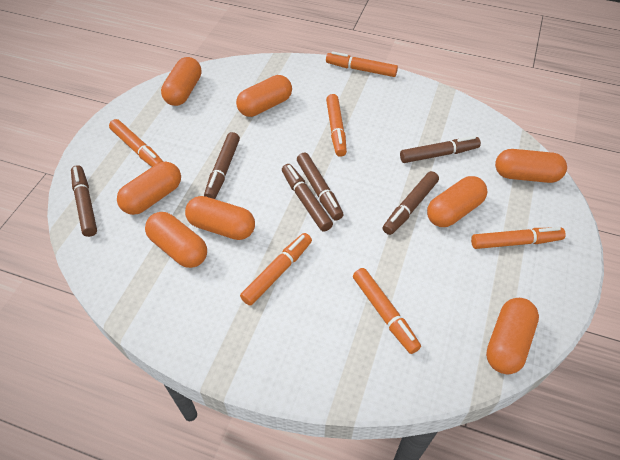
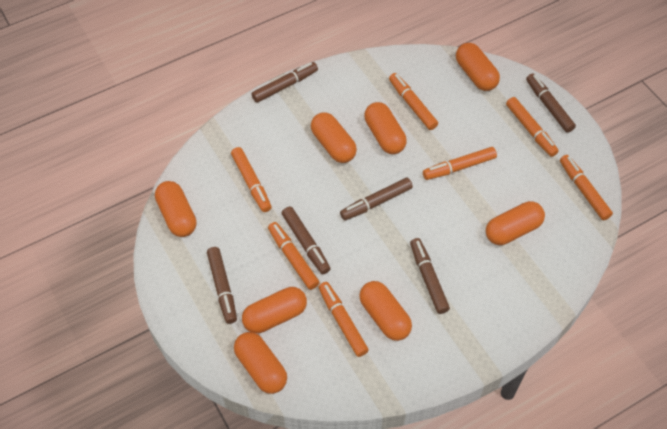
orange marker: [109,119,164,167] [240,233,312,306] [326,51,398,77] [326,94,347,157] [353,268,421,354] [471,227,566,249] = 6 -> [231,147,272,212] [268,222,319,290] [318,282,369,357] [389,73,438,130] [423,147,497,180] [506,97,559,157] [560,155,613,220] = 7

